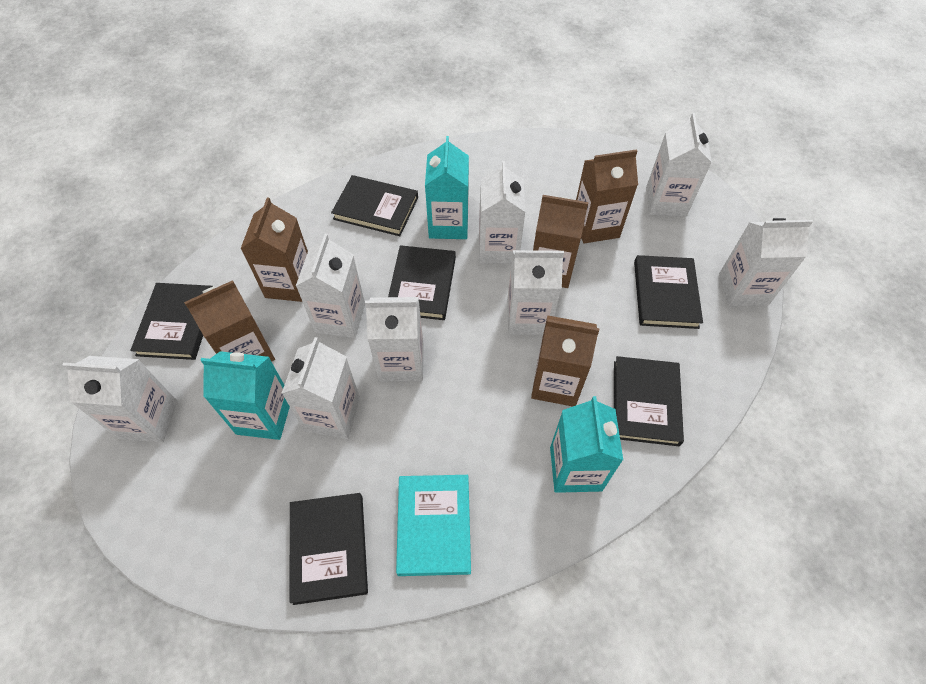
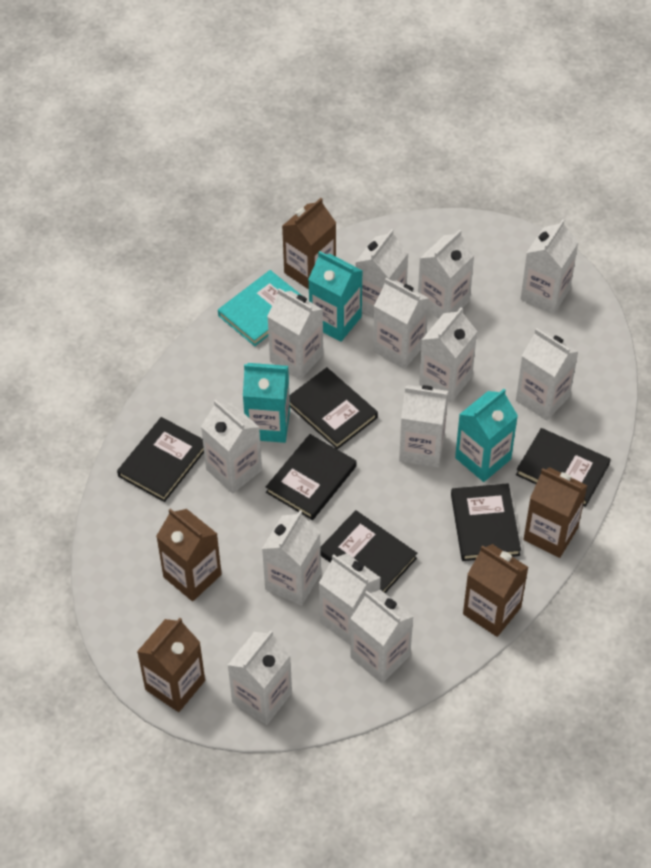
white carton: [63,356,177,442] [281,337,360,439] [296,234,365,338] [365,297,424,382] [479,161,525,264] [507,250,564,335] [646,113,712,217] [719,218,813,307] = 8 -> [201,400,262,494] [228,630,292,725] [262,510,321,606] [267,288,323,380] [319,553,381,645] [350,590,413,684] [355,229,409,318] [373,278,429,369] [399,385,449,468] [418,230,474,319] [419,308,477,402] [516,328,579,421] [521,219,578,314] = 13

